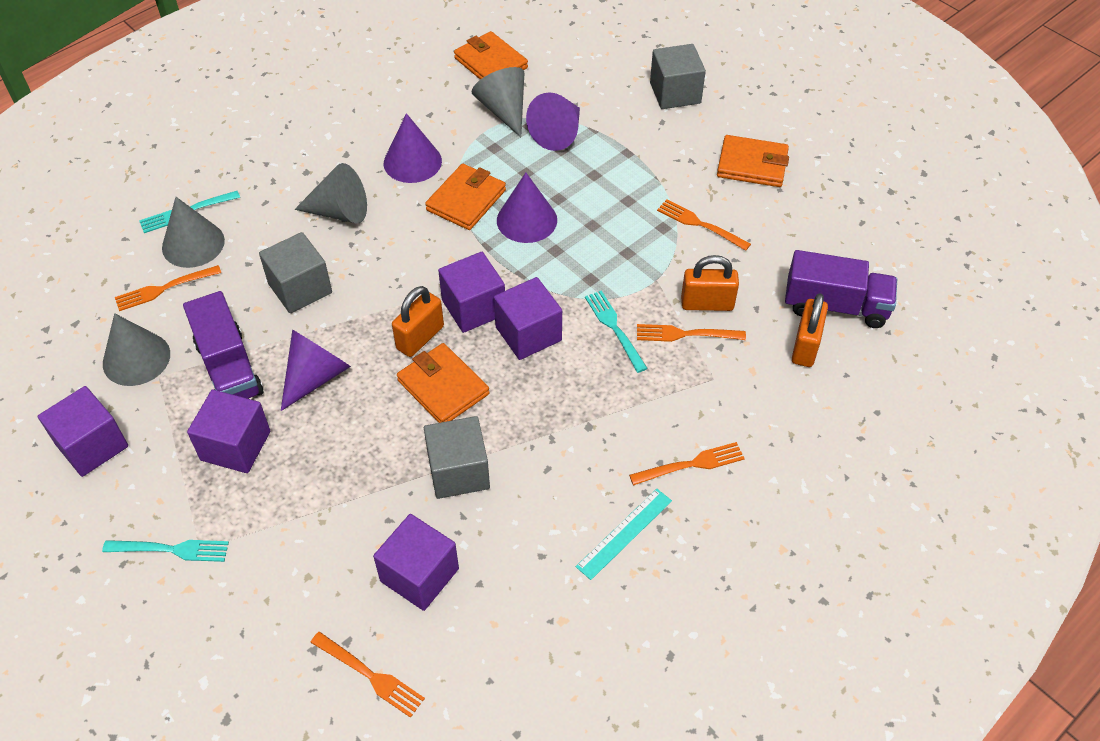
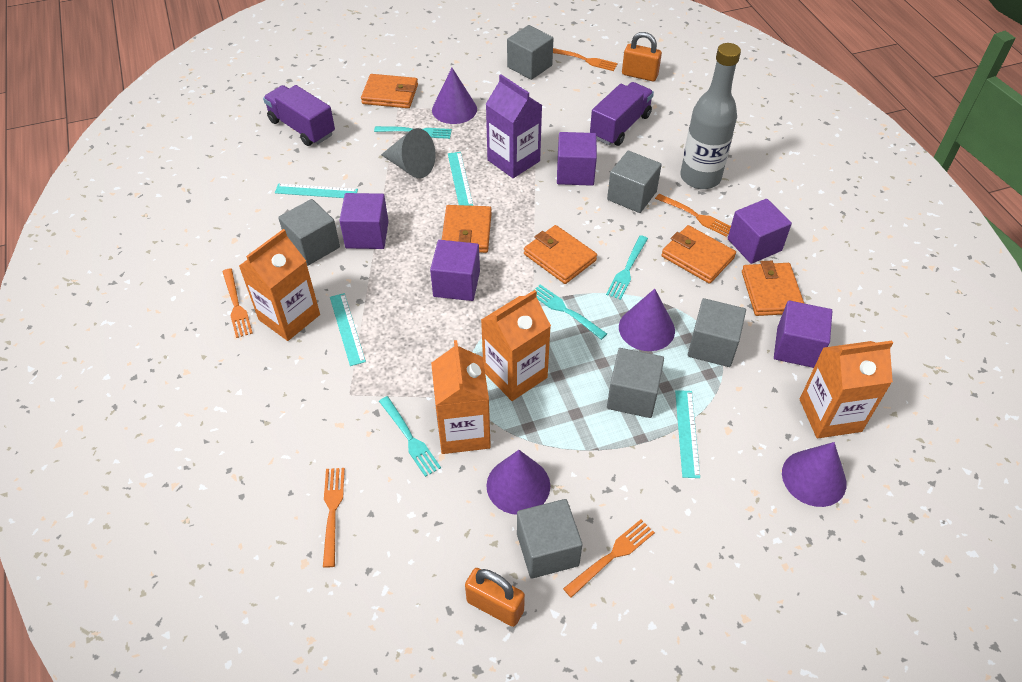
grey bottle: none = 0 -> [681,43,741,189] = 1
grey cone: [103,313,170,386] [162,197,225,268] [295,163,367,224] [472,67,524,137] = 4 -> [381,128,436,178] = 1
grey cube: [259,232,332,313] [424,416,490,499] [650,44,706,109] = 3 -> [278,199,340,266] [507,25,554,80] [517,499,583,579] [607,151,662,213] [607,348,664,418] [688,298,746,367] = 6
orange carton: none = 0 -> [239,229,320,341] [431,340,491,454] [481,290,551,401] [800,341,893,438] = 4
orange padlock: [392,286,444,357] [681,255,739,311] [792,293,828,367] = 3 -> [465,568,525,627] [622,32,662,81] = 2
orange wallet: [397,343,489,423] [425,164,506,230] [454,31,528,80] [717,135,789,187] = 4 -> [361,74,418,108] [442,205,492,253] [524,225,597,284] [661,225,736,284] [742,261,804,316] = 5
purple carton: none = 0 -> [486,74,542,178] = 1
turquoise fork: [102,540,229,562] [139,191,240,233] [585,291,648,373] = 3 -> [374,126,452,139] [379,396,441,477] [534,284,607,340] [606,235,648,300] = 4
turquoise ruler: [576,489,672,580] = 1 -> [275,183,358,198] [330,293,366,366] [448,152,473,206] [675,390,700,478] = 4

